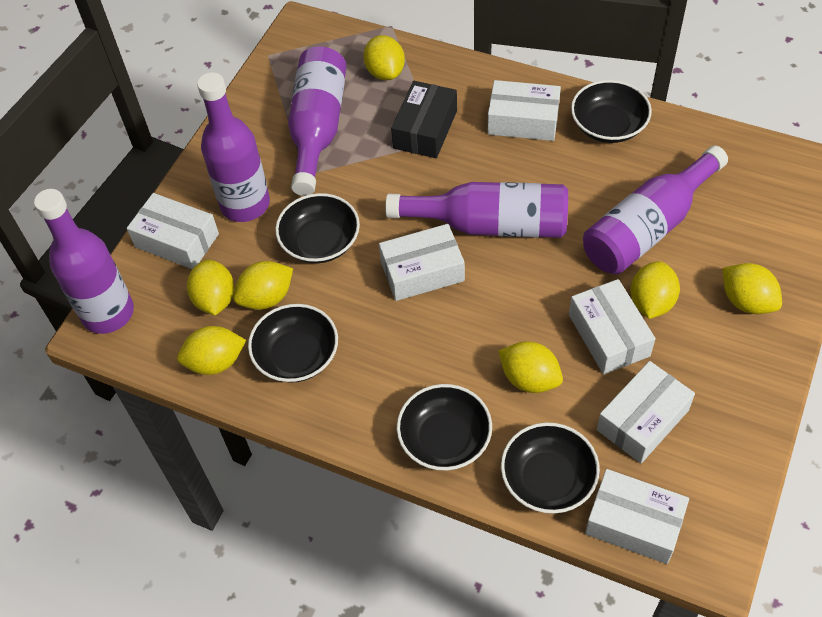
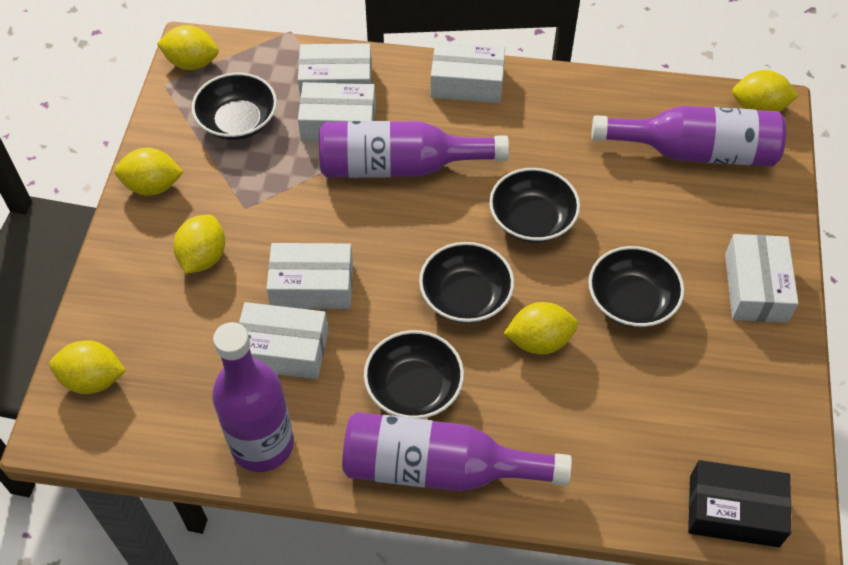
purple bottle: [34,189,134,334] [197,72,270,222] [288,47,347,196] [385,182,568,238] [583,145,728,274] = 5 -> [212,322,294,472] [319,121,509,178] [342,412,572,491] [591,106,786,166] = 4
yellow lemon: [177,326,246,375] [187,259,234,315] [233,261,293,310] [363,35,405,80] [498,341,563,393] [631,261,680,319] [722,263,782,314] = 7 -> [49,340,126,394] [114,148,184,196] [157,25,218,70] [173,214,225,274] [503,302,578,354] [732,70,799,112] = 6

